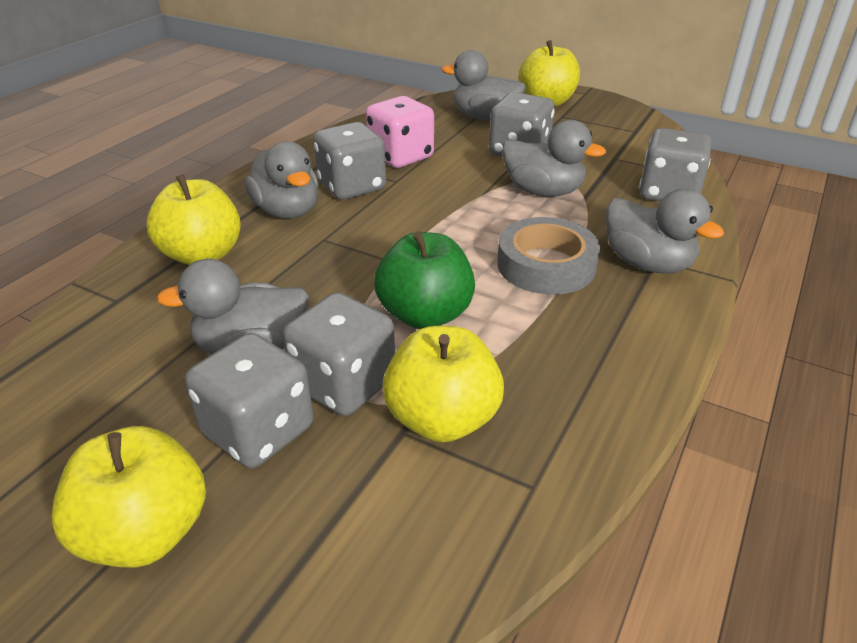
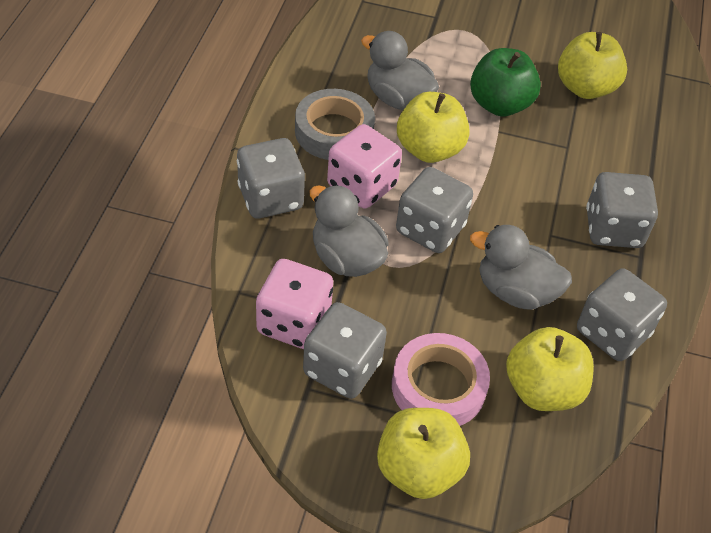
grey duck: [156,259,309,355] [245,141,319,219] [442,50,526,120] [502,120,606,197] [606,189,724,274] = 5 -> [310,185,389,277] [361,31,439,110] [470,225,572,310] = 3
pink dice: [366,96,434,168] = 1 -> [256,259,333,349] [327,124,402,209] = 2
pink tape: none = 0 -> [392,333,490,426] = 1

